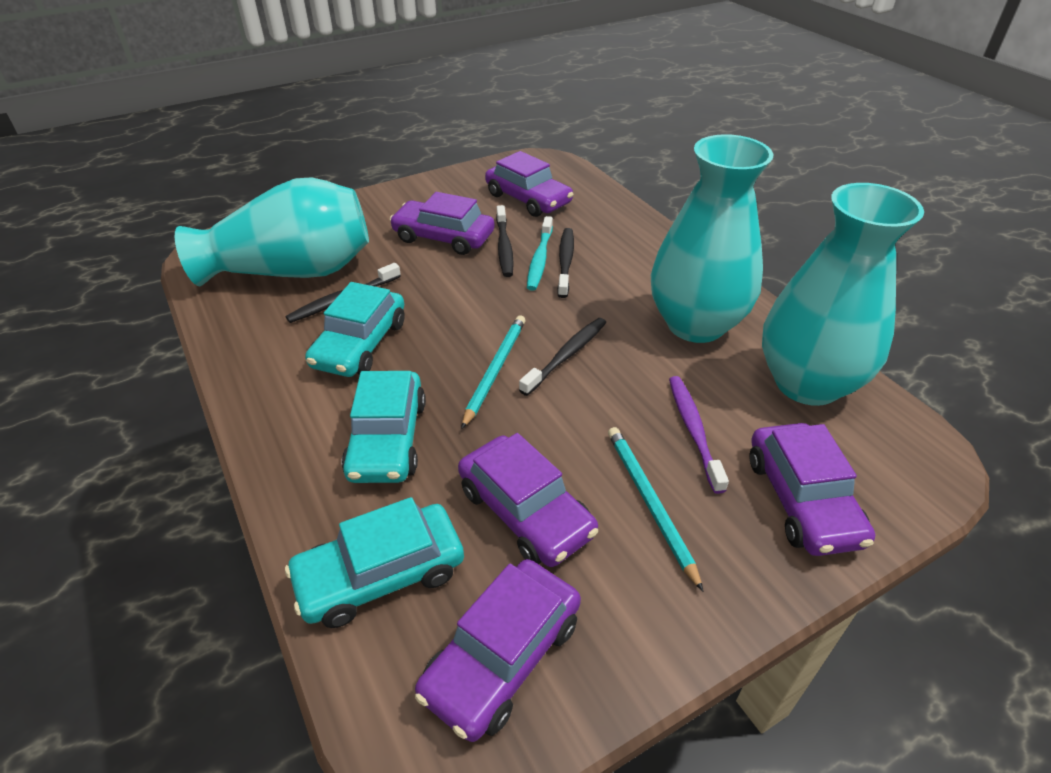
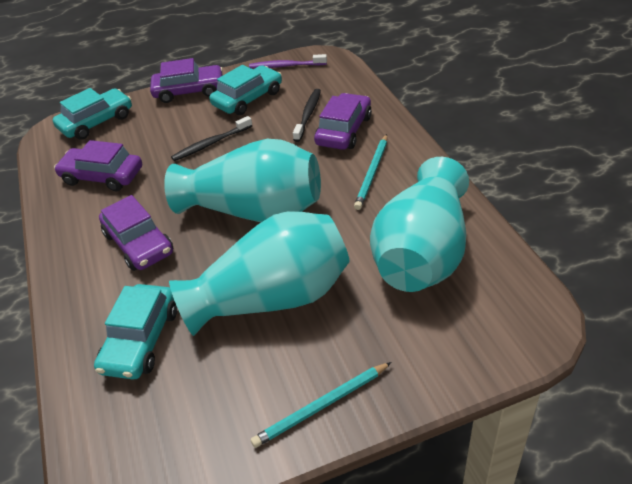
black toothbrush: [286,263,401,323] [496,205,514,277] [519,318,606,396] [557,228,574,298] = 4 -> [171,116,252,161] [293,89,321,142] = 2
purple car: [389,192,494,255] [415,559,581,742] [458,433,598,567] [485,151,573,217] [749,423,875,556] = 5 -> [54,140,142,191] [99,195,173,271] [150,58,223,103] [314,93,372,150] = 4
turquoise toothbrush: [527,216,553,291] = 1 -> none = 0

